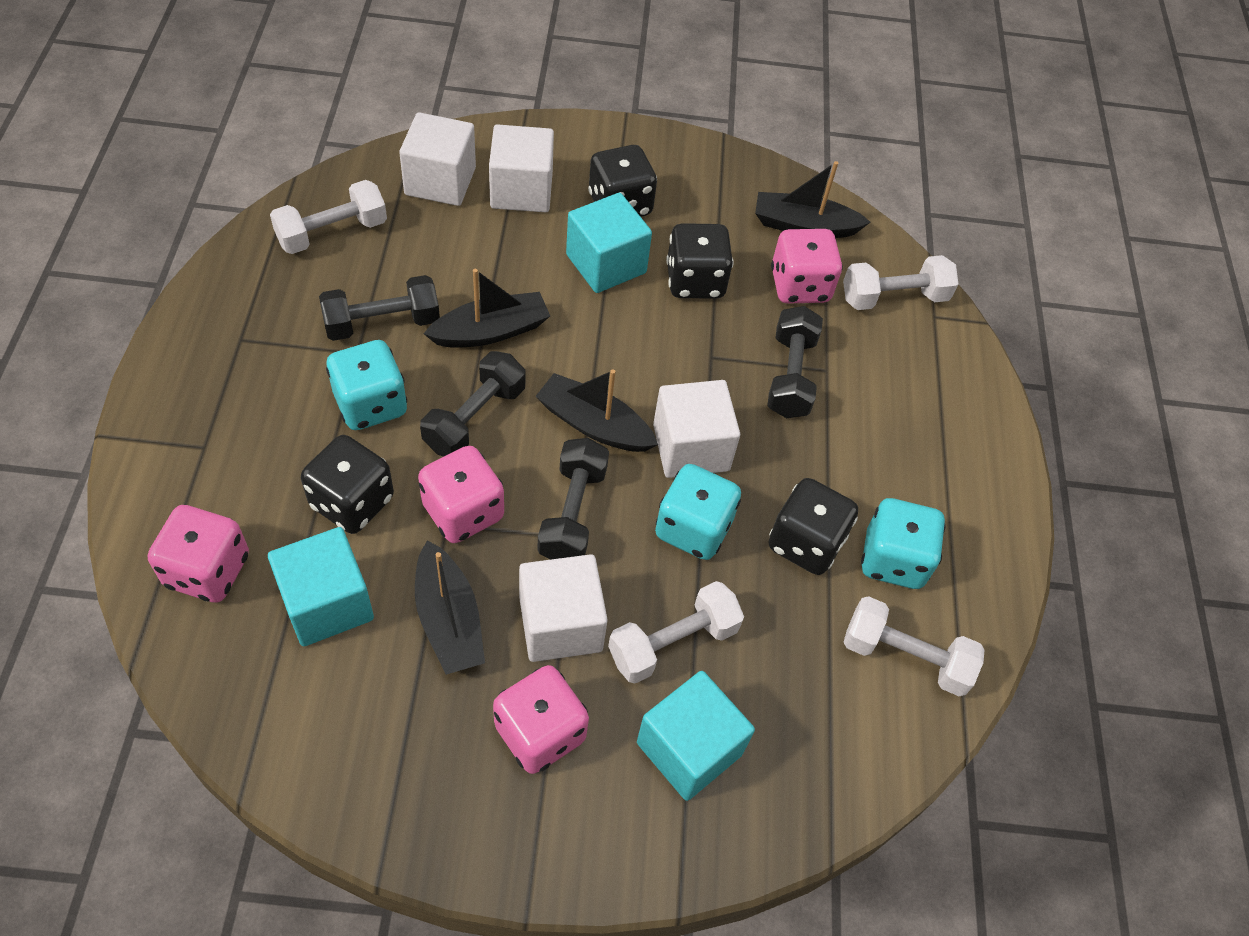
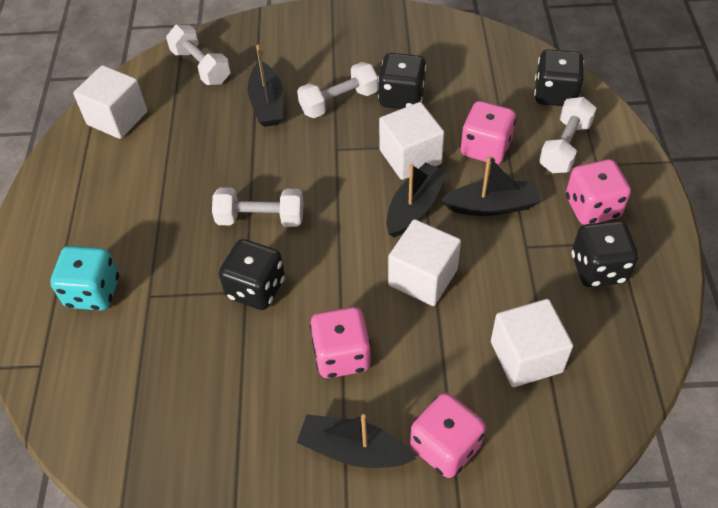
black dumbbell: [319,275,440,341] [420,351,526,457] [537,438,609,559] [767,306,823,418] = 4 -> none = 0
turquoise cube: [268,527,374,646] [566,193,652,293] [637,671,755,801] = 3 -> none = 0
turquoise dice: [326,340,407,430] [655,464,741,560] [861,498,945,589] = 3 -> [50,246,119,311] = 1

